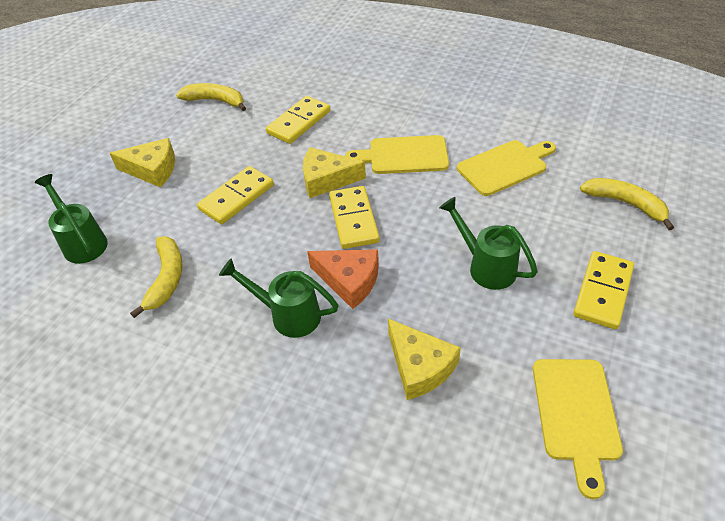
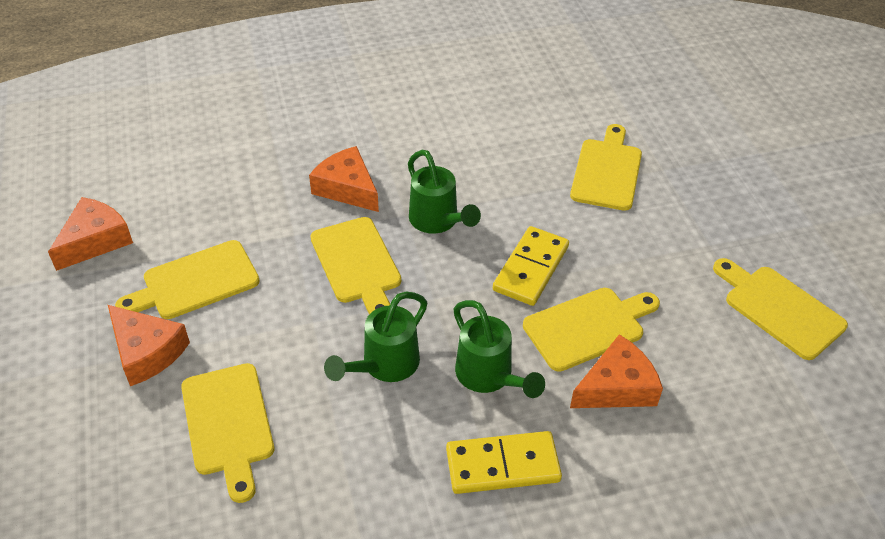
orange cheese: [307,249,379,309] = 1 -> [48,197,133,271] [108,305,190,386] [309,146,379,212] [570,334,663,408] = 4
yellow banana: [130,237,183,318] [176,83,246,111] [580,178,674,230] = 3 -> none = 0
yellow cheese: [110,138,175,187] [303,147,366,198] [388,319,461,400] = 3 -> none = 0
yellow cutting board: [345,135,449,174] [457,140,556,196] [533,359,623,499] = 3 -> [115,240,260,319] [181,363,274,503] [310,217,401,314] [523,288,660,372] [570,124,642,211] [713,258,848,360] = 6
yellow domino: [197,166,274,224] [266,96,330,144] [329,186,380,249] [573,251,634,329] = 4 -> [446,431,562,494] [493,226,569,306] = 2

